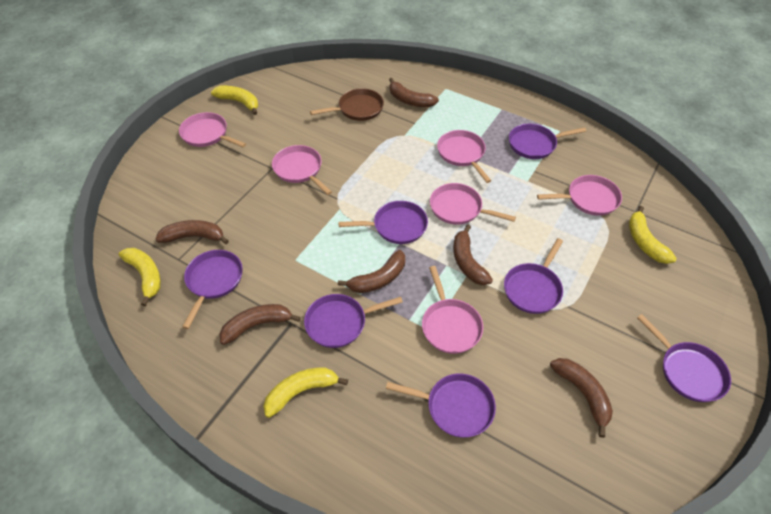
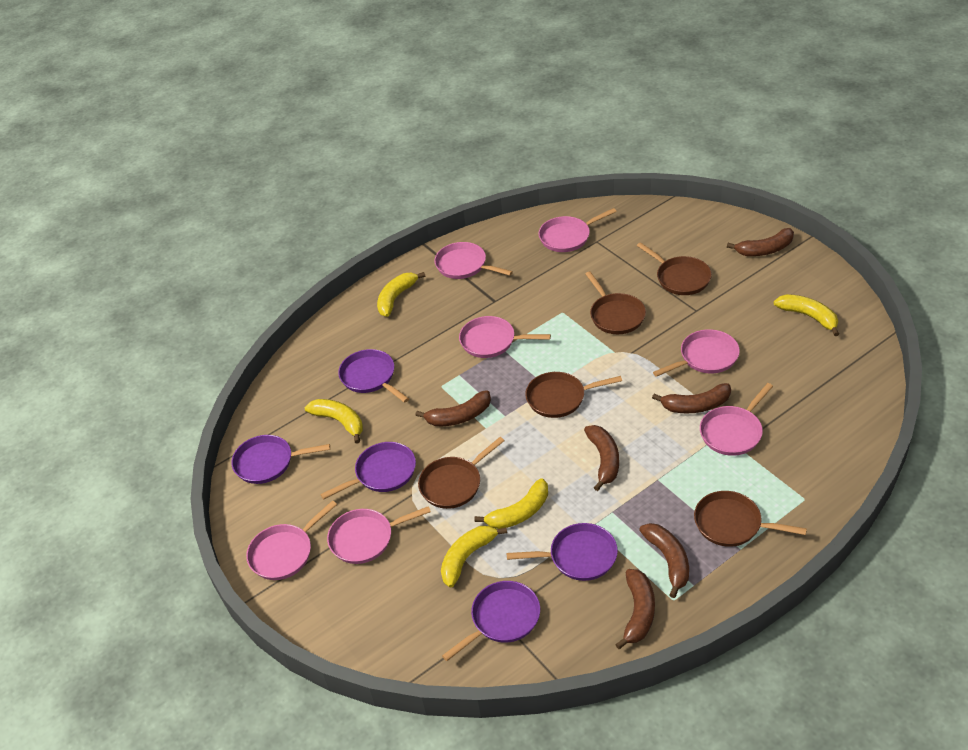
brown pan: [310,88,384,121] = 1 -> [418,437,505,509] [525,372,622,418] [585,271,646,334] [637,242,712,295] [694,491,807,547] = 5
pink pan: [179,112,246,147] [272,145,332,195] [422,266,483,354] [430,183,516,225] [437,130,491,183] [537,175,622,216] = 6 -> [246,500,337,580] [327,506,431,564] [434,242,513,279] [459,316,551,358] [538,208,617,252] [653,329,740,377] [700,383,773,456] = 7
purple pan: [182,250,243,329] [304,294,403,348] [338,201,428,244] [386,373,496,438] [504,238,563,314] [509,124,587,159] [637,314,731,402] = 7 -> [231,435,330,484] [320,442,416,500] [338,349,409,403] [442,581,540,661] [507,523,618,581] = 5
yellow banana: [119,248,161,306] [211,86,258,115] [263,367,348,418] [629,206,677,264] = 4 -> [305,399,363,444] [377,272,425,317] [441,526,507,587] [474,478,548,529] [774,294,839,336] = 5

